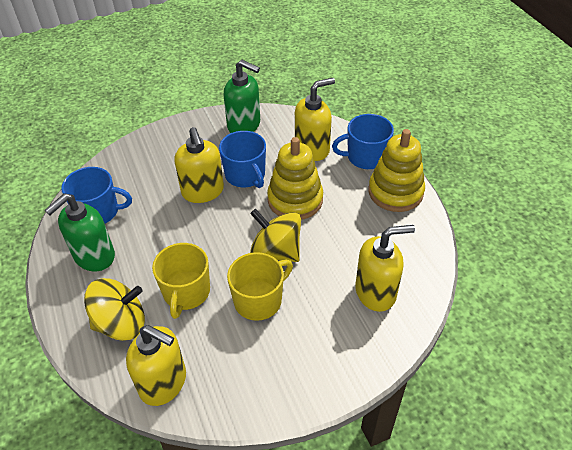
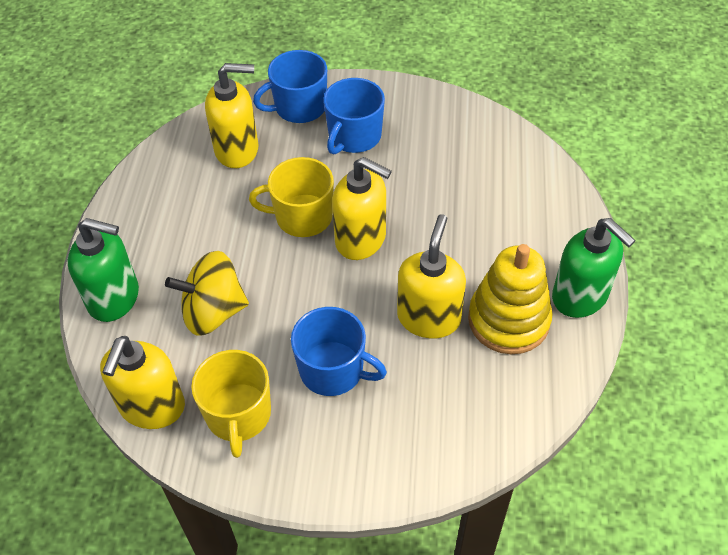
yellow spinning top: [84,278,145,341] [250,209,301,262] = 2 -> [165,251,249,336] = 1
yellow stacking toy: [267,137,323,220] [368,129,425,212] = 2 -> [468,244,553,354] = 1

